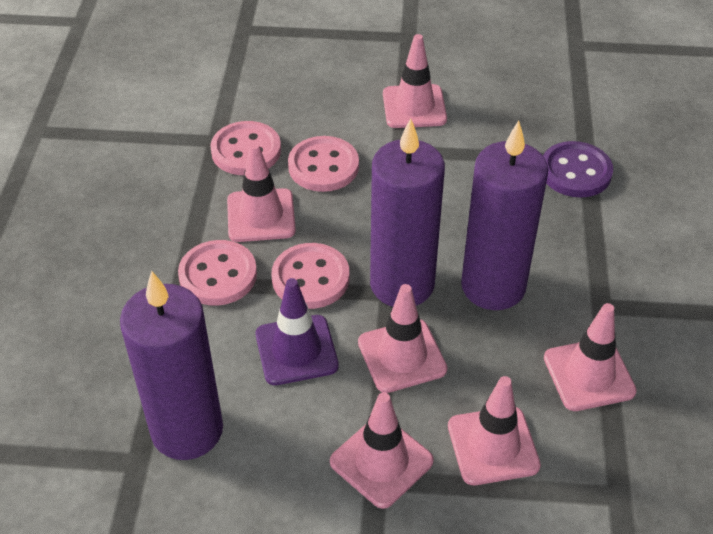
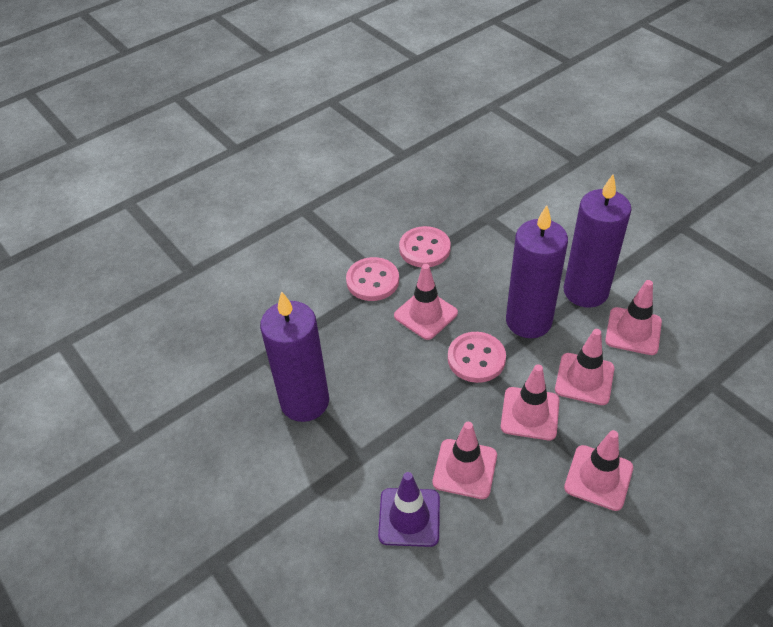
pink button: [178,240,257,306] [210,121,281,175] [271,243,350,309] [288,136,359,192] = 4 -> [346,257,399,301] [399,226,451,267] [448,332,506,383] = 3
purple button: [543,141,613,197] = 1 -> none = 0

